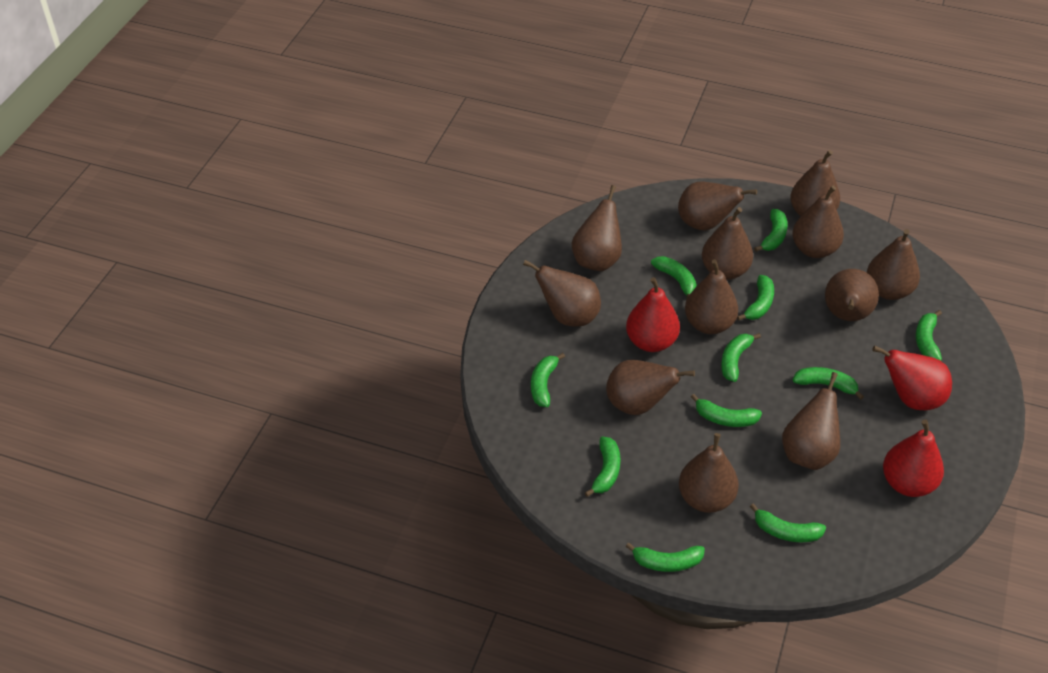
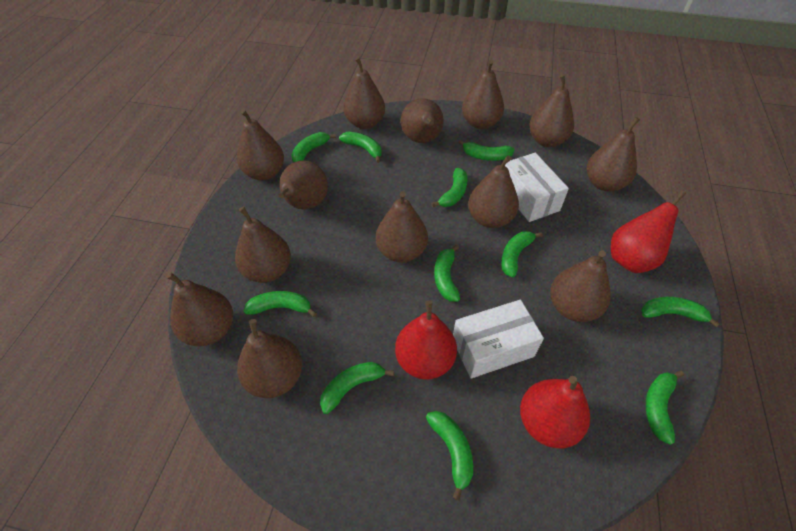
brown pear: [523,260,601,327] [572,185,622,271] [606,360,695,415] [678,182,757,231] [679,433,739,513] [685,259,738,334] [702,207,753,280] [782,372,840,470] [790,150,840,216] [792,186,844,258] [825,269,879,321] [867,229,920,300] = 12 -> [166,272,233,346] [235,207,291,283] [237,109,284,180] [237,319,302,398] [279,161,328,210] [343,57,385,129] [376,191,428,262] [401,98,444,143] [462,60,504,129] [468,155,519,228] [529,74,574,147] [550,250,611,322] [587,117,640,192] = 13
white box: none = 0 -> [453,300,544,379] [505,153,569,222] = 2

